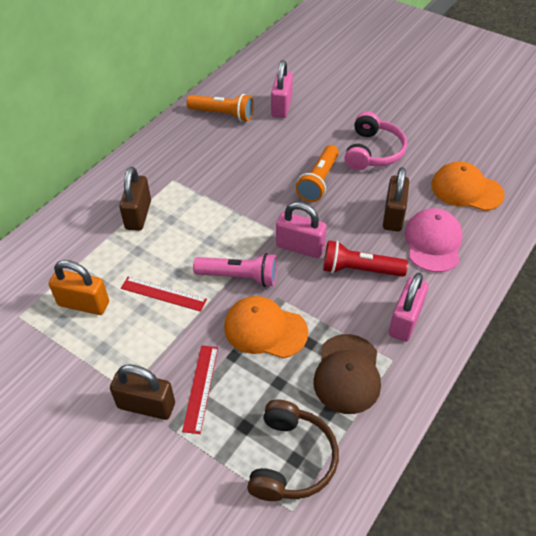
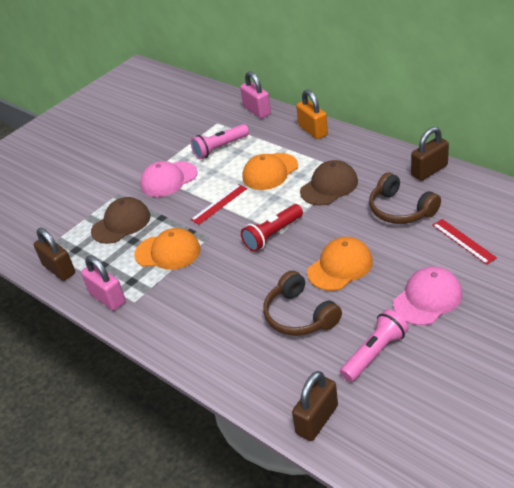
brown cap: [313,334,381,414] = 1 -> [91,197,150,244] [300,160,358,205] = 2
brown headphones: [247,400,339,501] = 1 -> [263,271,342,336] [369,172,441,224] = 2
orange cap: [224,296,308,358] [431,161,505,211] = 2 -> [134,228,201,270] [242,153,298,190] [307,237,373,291] = 3
orange flashlight: [187,94,254,122] [296,145,339,202] = 2 -> none = 0
pink cap: [405,208,463,272] = 1 -> [140,161,198,197] [393,266,463,325] = 2
pink flashlight: [193,253,277,287] = 1 -> [191,124,249,159] [340,309,409,382] = 2
pink headphones: [344,111,407,170] = 1 -> none = 0
pink padlock: [271,60,293,118] [276,202,327,258] [389,273,428,342] = 3 -> [81,255,126,311] [240,71,271,118] = 2

